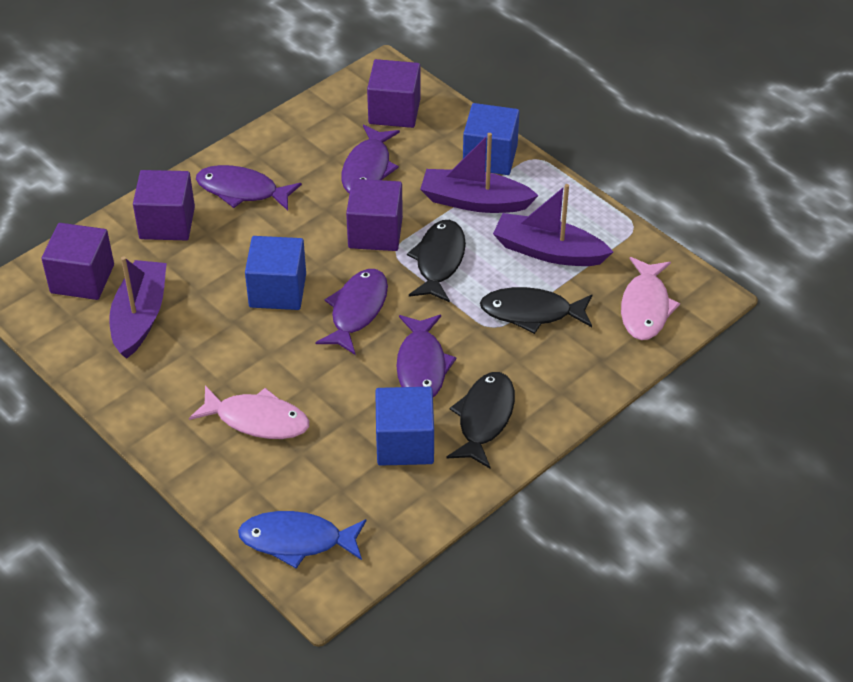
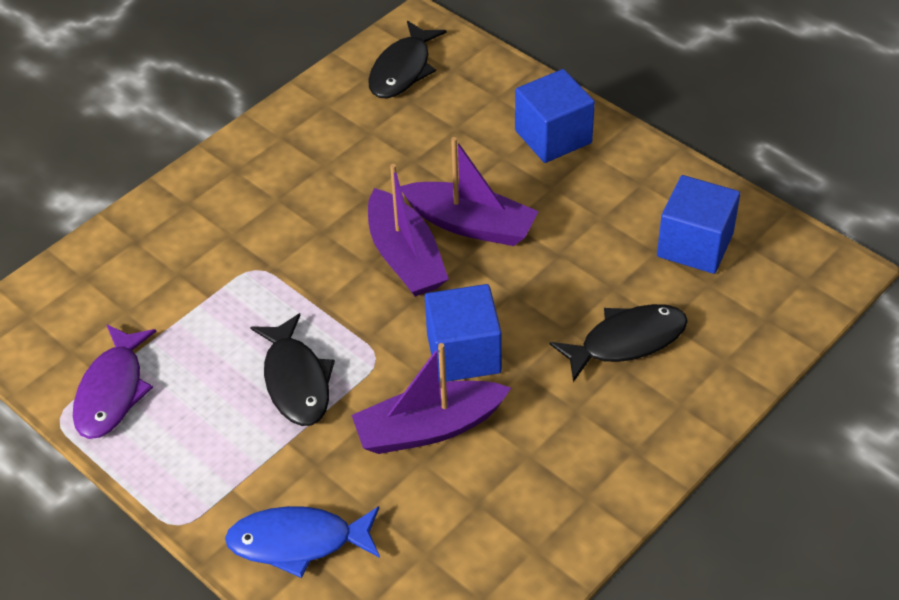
pink fish: [189,386,309,439] [621,257,680,340] = 2 -> none = 0
purple cube: [42,223,114,300] [133,170,195,240] [346,179,403,251] [367,59,421,128] = 4 -> none = 0
purple fish: [196,165,302,211] [315,269,388,355] [341,125,400,194] [396,315,456,397] = 4 -> [73,324,157,439] = 1

